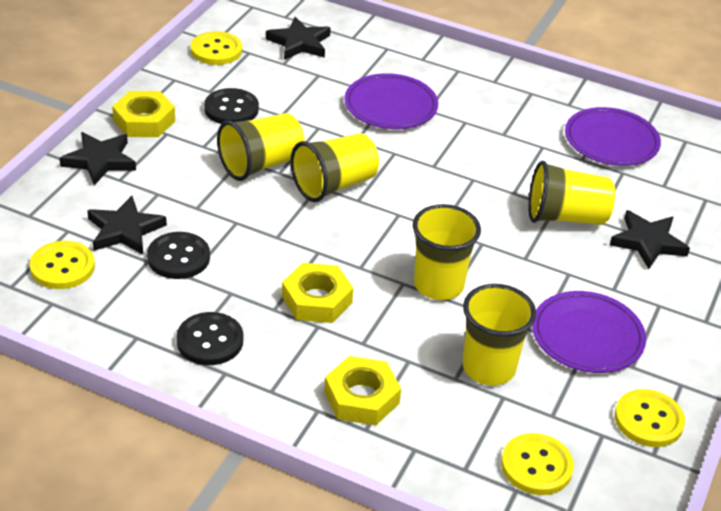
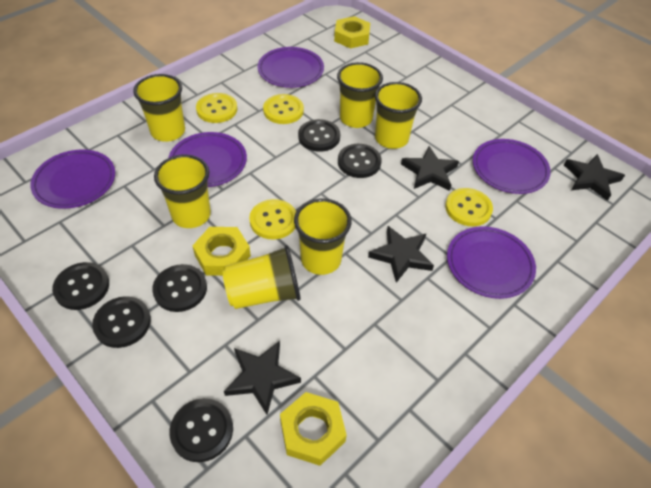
black button: [147,232,210,279] [176,312,243,365] [204,88,259,124] = 3 -> [52,262,109,310] [92,296,151,348] [152,264,207,312] [169,398,233,462] [298,119,340,152] [338,144,382,178] = 6
purple plate: [345,73,438,129] [532,291,646,373] [565,107,661,166] = 3 -> [30,149,115,209] [168,132,247,187] [258,47,324,88] [447,226,536,299] [473,139,551,194] = 5
yellow cup: [217,113,305,181] [291,133,379,202] [413,204,481,300] [462,284,536,385] [529,161,615,225] = 5 -> [133,74,185,142] [154,155,211,228] [223,245,301,309] [294,198,352,275] [337,62,383,128] [375,82,422,149] = 6

